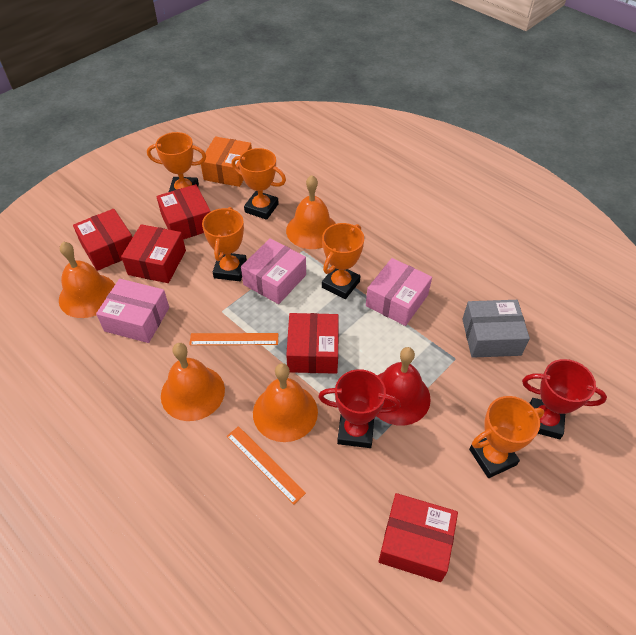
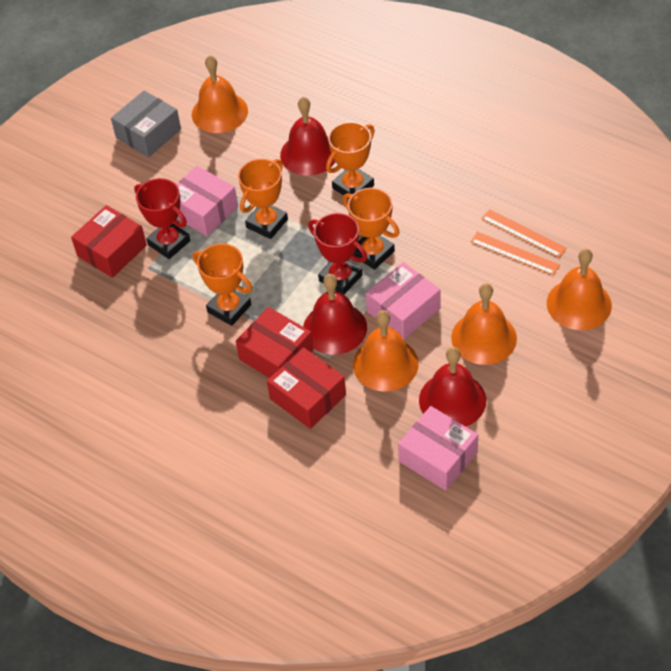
orange box: [201,136,252,187] = 1 -> none = 0
orange trophy: [147,132,206,192] [202,207,247,281] [231,148,286,220] [322,223,364,299] [469,396,544,478] = 5 -> [193,244,252,326] [238,159,288,239] [326,122,375,199] [343,188,400,270] = 4
red bell: [377,347,431,426] = 1 -> [280,97,335,176] [303,274,367,355] [419,347,486,426] = 3
red box: [73,209,133,271] [121,224,186,283] [156,184,211,239] [286,313,339,374] [378,493,458,582] = 5 -> [71,205,147,278] [236,307,313,378] [267,347,346,429] = 3

